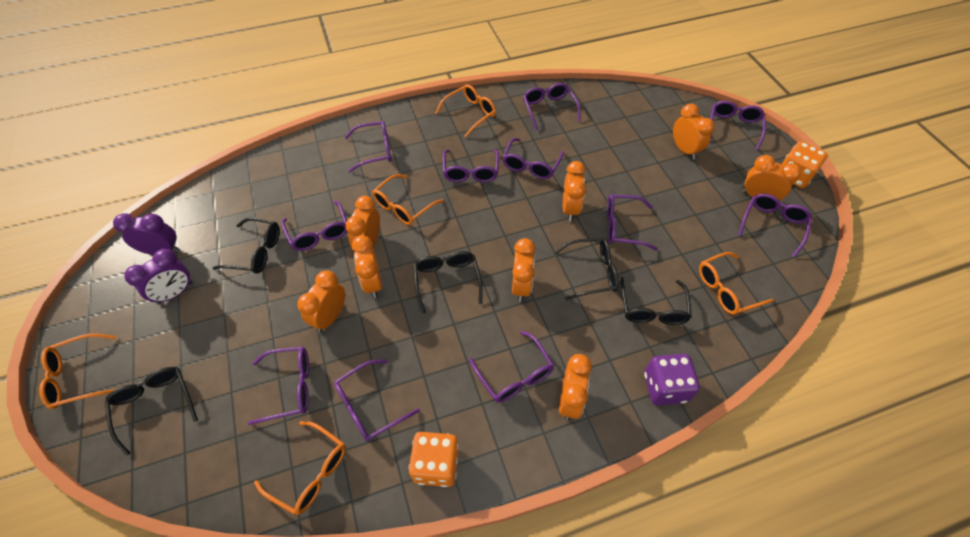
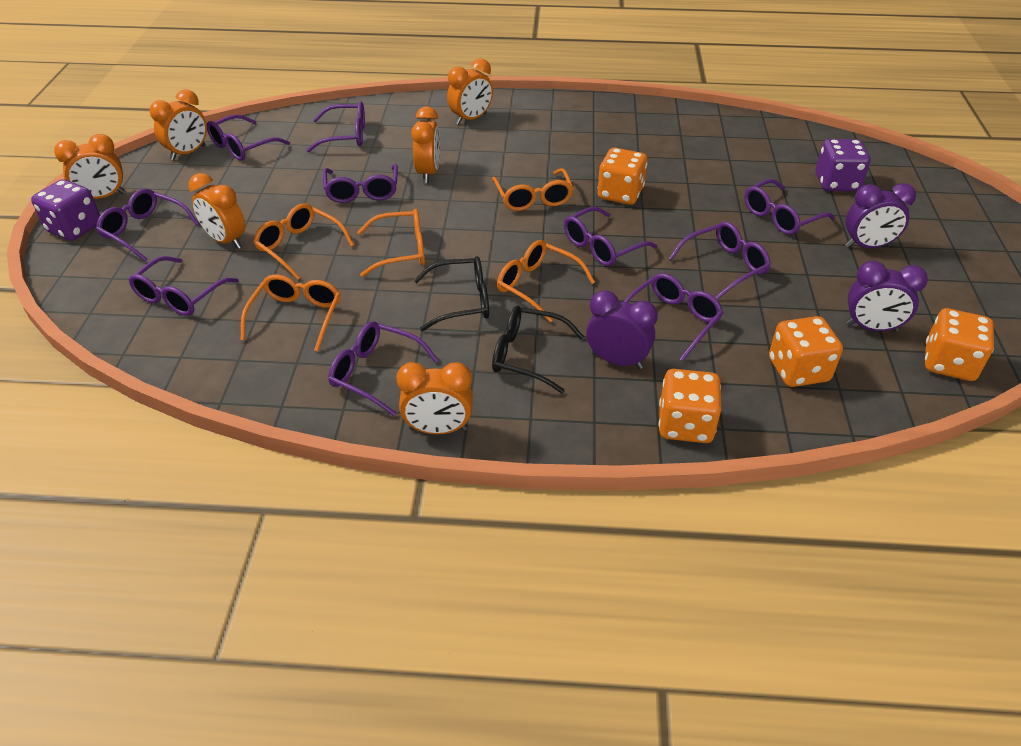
black glasses: [105,367,198,456] [213,218,280,274] [414,251,483,314] [555,238,619,300] [620,277,692,325] = 5 -> [414,256,489,331] [492,306,584,393] = 2
orange clock: [297,270,345,332] [345,196,380,247] [352,235,382,298] [512,238,535,302] [559,354,592,421] [563,161,586,221] [673,104,715,160] [742,155,801,200] = 8 -> [54,134,126,199] [149,89,207,161] [188,173,245,249] [396,362,473,434] [411,106,440,183] [447,58,493,125] = 6
orange dice: [409,432,459,487] [782,141,828,188] = 2 -> [598,148,647,205] [659,369,721,443] [769,316,843,387] [925,308,994,381] = 4
purple clock: [113,213,180,255] [124,249,193,304] = 2 -> [586,290,658,369] [845,183,916,248] [846,261,928,332] = 3
purple dice: [644,354,700,405] = 1 -> [31,179,100,241] [816,139,871,191] = 2
purple glasses: [248,347,309,425] [281,201,347,251] [334,360,420,442] [345,121,392,172] [443,150,499,182] [469,330,554,403] [502,138,564,179] [523,83,581,130] [607,195,658,250] [710,101,766,150] [738,194,812,258] = 11 -> [96,189,200,261] [129,256,239,316] [207,114,290,161] [306,101,365,152] [323,164,398,203] [328,321,438,416] [564,207,658,266] [624,273,724,362] [669,221,771,300] [744,179,835,235] = 10

